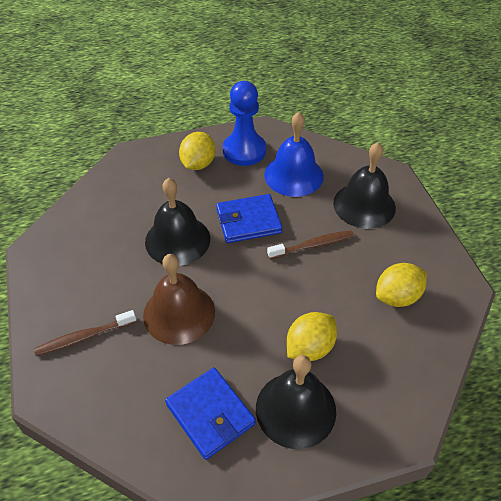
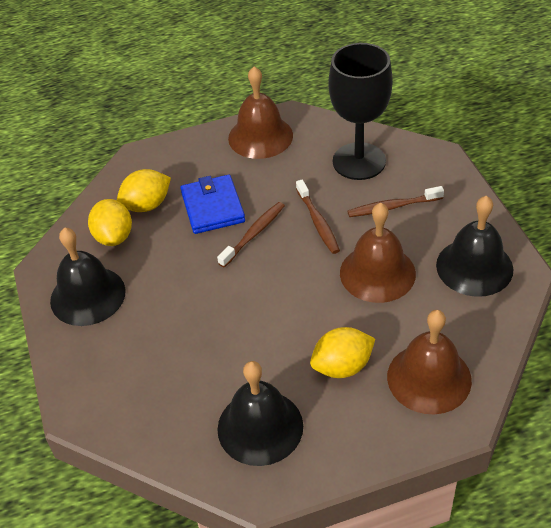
black goblet: none = 0 -> [328,43,393,180] = 1
blue bell: [264,112,324,197] = 1 -> none = 0
blue pawn: [223,81,266,166] = 1 -> none = 0
blue wallet: [165,367,256,460] [216,194,282,243] = 2 -> [180,175,245,234] = 1
brown bell: [143,254,215,345] = 1 -> [228,66,293,159] [340,203,416,303] [387,310,472,414] = 3
brown toothbrush: [34,310,137,356] [267,230,354,259] = 2 -> [217,202,285,267] [296,180,340,254] [347,186,444,217] = 3

